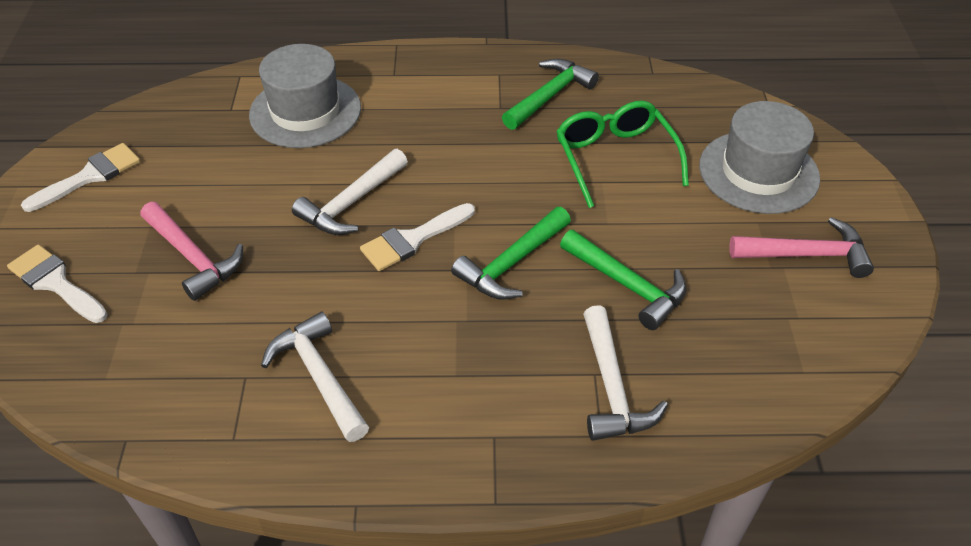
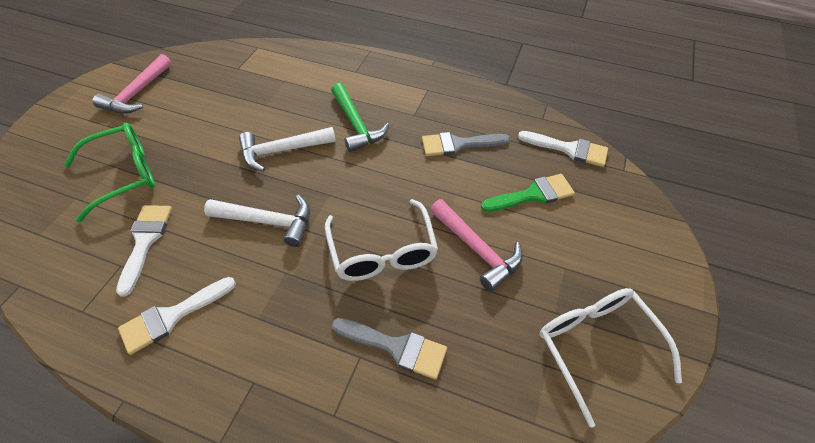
green brush: none = 0 -> [481,174,575,212] = 1
green hammer: [451,207,571,299] [502,59,599,130] [560,230,687,330] = 3 -> [331,83,389,152] = 1
grey brush: none = 0 -> [332,318,447,380] [422,132,510,156] = 2
grey hat: [249,44,361,148] [699,101,820,214] = 2 -> none = 0
white glasses: none = 0 -> [325,199,438,281] [539,288,682,428] = 2
white hammer: [261,312,369,442] [292,149,408,235] [583,305,668,441] = 3 -> [204,195,310,247] [239,127,336,172] = 2

